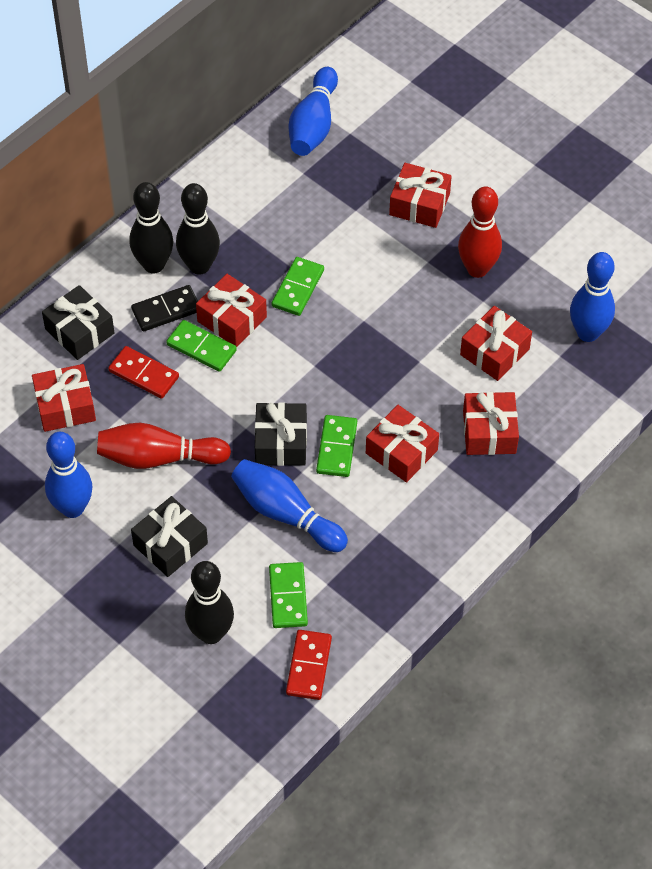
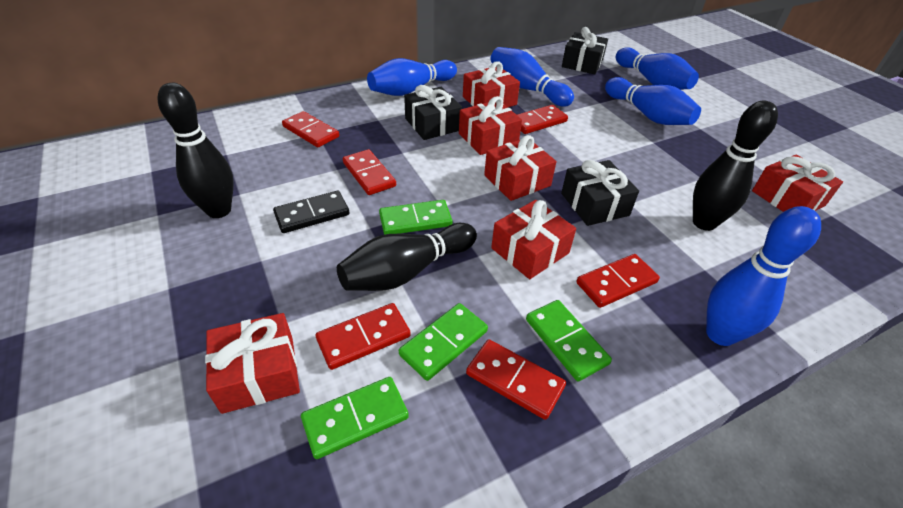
blue bowling pin: [45,432,93,518] [231,459,348,552] [289,67,338,156] [570,252,615,342] = 4 -> [367,58,457,96] [490,47,574,107] [605,77,701,125] [616,47,699,90] [706,206,821,346] = 5
red bowling pin: [97,423,231,469] [458,186,502,278] = 2 -> none = 0
red domino: [108,346,179,399] [286,630,332,700] = 2 -> [282,111,339,147] [316,303,411,370] [343,149,396,195] [466,339,566,420] [517,105,568,134] [576,254,660,308] = 6

